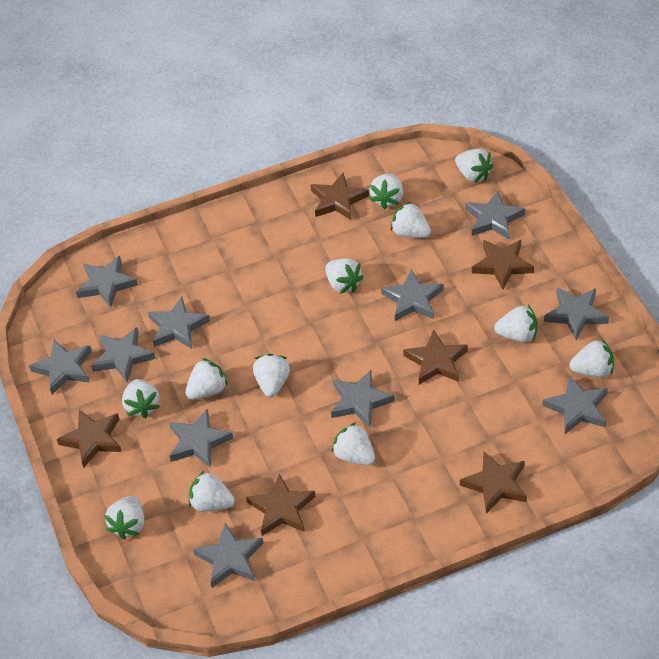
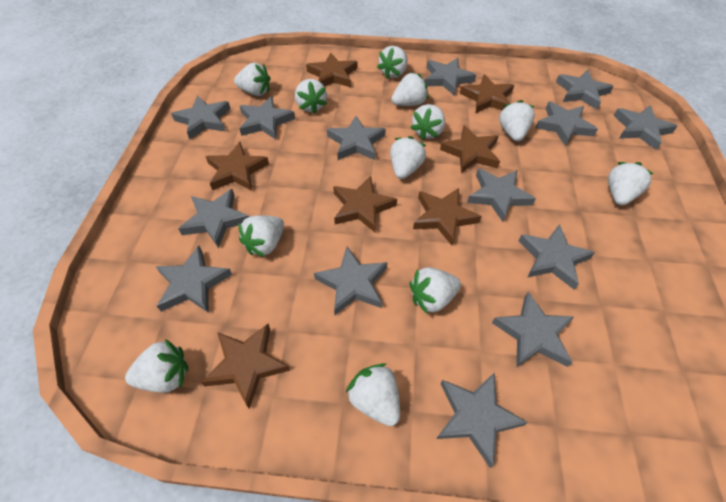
brown star: [57,410,122,468] [246,474,315,536] [311,173,369,220] [403,329,468,385] [460,451,527,514] [472,240,534,289] = 6 -> [201,324,290,409] [205,142,269,191] [306,53,358,87] [333,176,397,232] [413,188,482,245] [440,125,500,173] [460,74,514,114] = 7
grey star: [29,340,92,395] [76,256,138,308] [91,327,156,382] [148,297,210,349] [169,409,234,468] [193,523,263,588] [331,370,395,428] [381,269,444,321] [465,191,525,239] [542,376,608,434] [544,287,609,340] = 11 -> [155,246,232,313] [172,96,231,139] [178,189,249,248] [239,96,295,139] [314,247,387,315] [327,116,386,160] [425,58,476,95] [436,373,528,468] [467,169,536,222] [492,292,574,367] [518,224,595,289] [535,102,598,146] [556,70,614,109] [613,106,678,150] = 14

